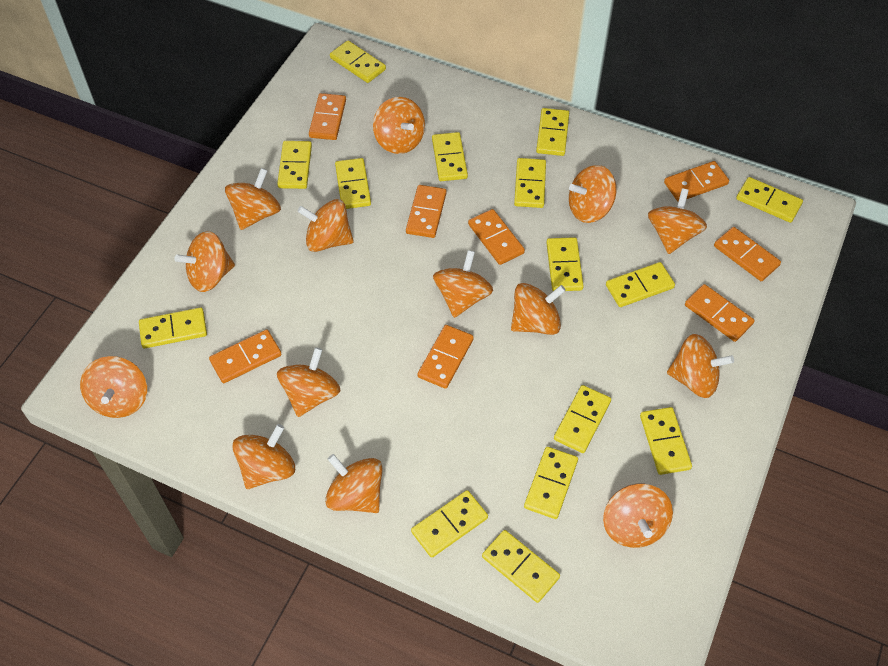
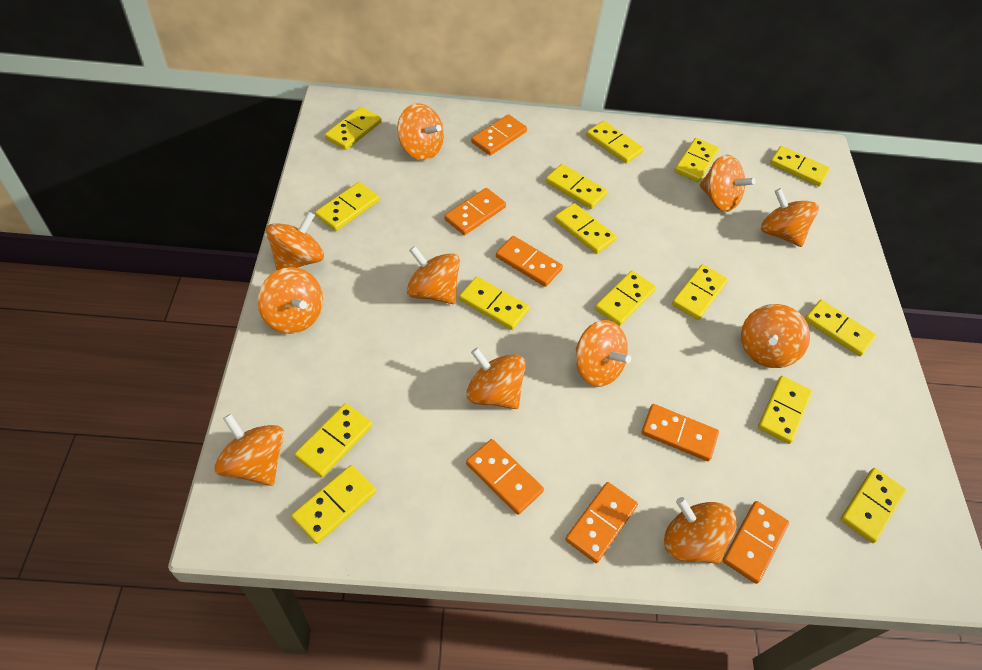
orange domino: [209,330,282,383] [309,93,346,140] [406,185,447,238] [418,325,474,389] [468,209,525,265] [664,161,729,202] [685,284,755,342] [714,227,781,281] = 8 -> [444,188,506,235] [466,439,544,515] [471,114,527,155] [496,236,563,287] [565,482,638,563] [641,404,719,461] [723,501,789,584] = 7
orange spinning top: [80,356,147,418] [174,231,235,292] [225,168,281,230] [232,424,295,489] [277,347,340,417] [297,199,354,252] [325,454,383,513] [373,97,425,154] [433,250,493,318] [511,283,566,335] [569,165,616,223] [603,484,673,548] [648,188,707,254] [667,334,734,398] = 14 -> [214,414,284,486] [257,267,323,334] [266,212,324,271] [397,103,444,160] [407,246,460,304] [466,348,526,409] [576,320,631,387] [664,497,737,564] [700,154,755,212] [741,304,810,368] [761,188,819,247] = 11

